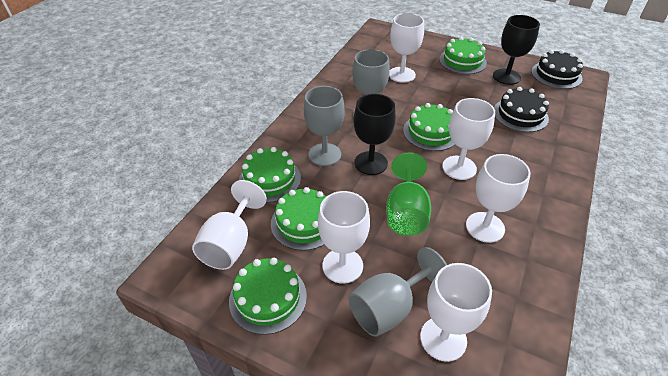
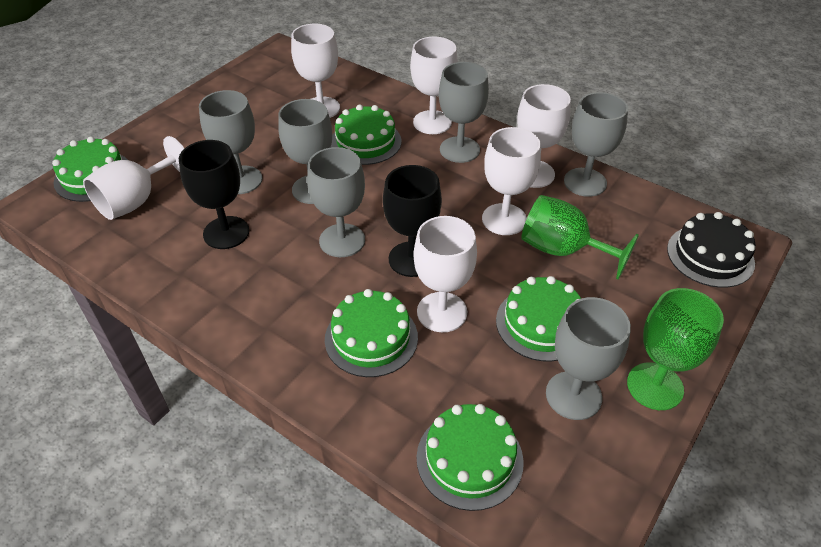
black cake: [494,87,549,132] [531,50,583,89] = 2 -> [667,212,756,288] = 1
green goblet: [386,152,431,236] = 1 -> [521,195,639,279] [627,288,724,410] = 2
grey goblet: [304,86,345,166] [348,247,447,337] [352,49,390,117] = 3 -> [199,90,262,194] [278,99,332,204] [307,147,365,257] [439,62,489,163] [546,297,631,420] [564,92,628,197] = 6

